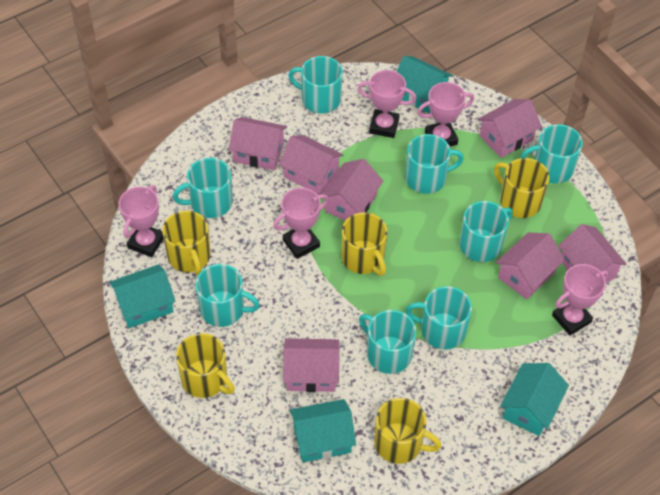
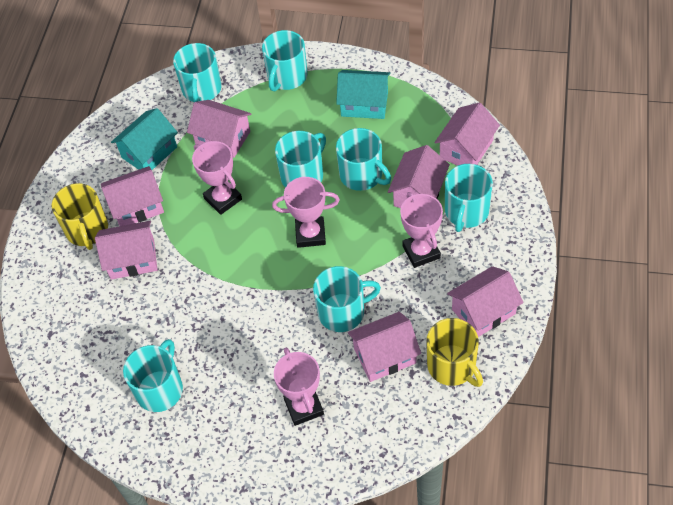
pink trophy: [119,185,164,257] [273,188,329,259] [357,70,417,138] [417,82,474,146] [552,264,609,335] = 5 -> [192,141,242,215] [272,177,340,248] [274,348,324,426] [400,192,443,268] = 4
turquoise house: [109,264,176,328] [290,399,356,462] [396,56,453,114] [500,363,569,436] = 4 -> [111,108,178,170] [336,70,391,119] = 2
turquoise mug: [173,158,233,218] [196,264,260,327] [288,56,343,114] [359,310,417,374] [405,134,464,194] [406,286,472,350] [460,201,513,262] [520,124,583,183] = 8 -> [123,339,183,412] [173,43,222,102] [262,30,308,92] [275,131,326,188] [313,266,381,332] [336,128,391,191] [445,164,493,232] = 7
yellow mug: [162,211,210,276] [176,333,235,398] [341,212,387,276] [375,398,441,464] [494,158,550,218] = 5 -> [52,183,108,250] [427,318,483,387] = 2

